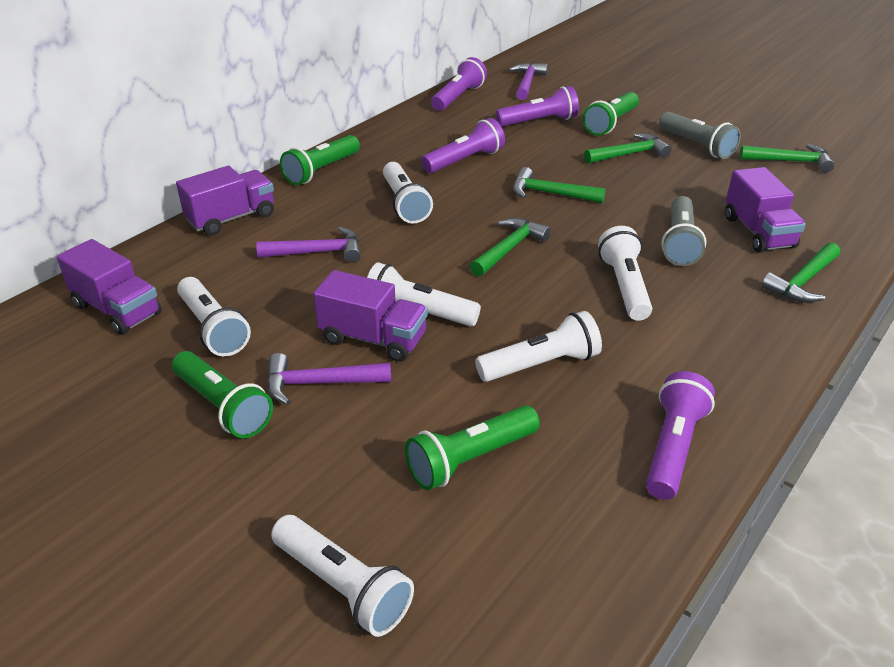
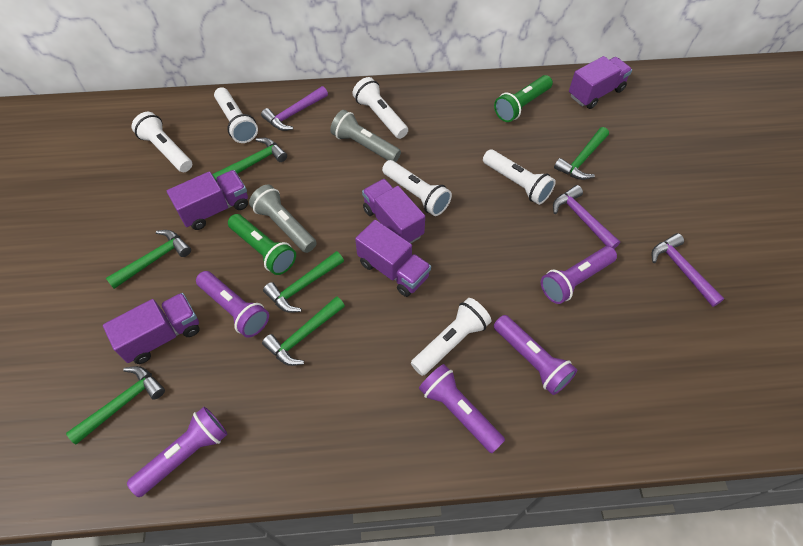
green flashlight: [172,351,273,438] [280,135,360,185] [405,405,540,490] [583,92,639,136] = 4 -> [228,214,296,275] [494,75,553,122] = 2
green hammer: [470,218,551,277] [513,167,606,203] [584,133,672,164] [740,144,834,172] [761,242,840,303] = 5 -> [66,366,165,445] [106,230,191,289] [212,138,287,182] [262,296,345,366] [263,251,344,313] [554,127,609,180] = 6
purple flashlight: [421,118,505,173] [431,57,487,111] [496,86,579,127] [646,371,715,500] = 4 -> [127,407,228,497] [196,271,269,338] [419,364,505,453] [494,315,577,395] [541,246,617,304] = 5
purple truck: [57,239,162,335] [176,166,274,236] [313,270,428,362] [725,167,806,253] = 4 -> [103,293,199,364] [167,170,248,230] [355,220,431,297] [362,179,425,243] [569,56,632,109] = 5

